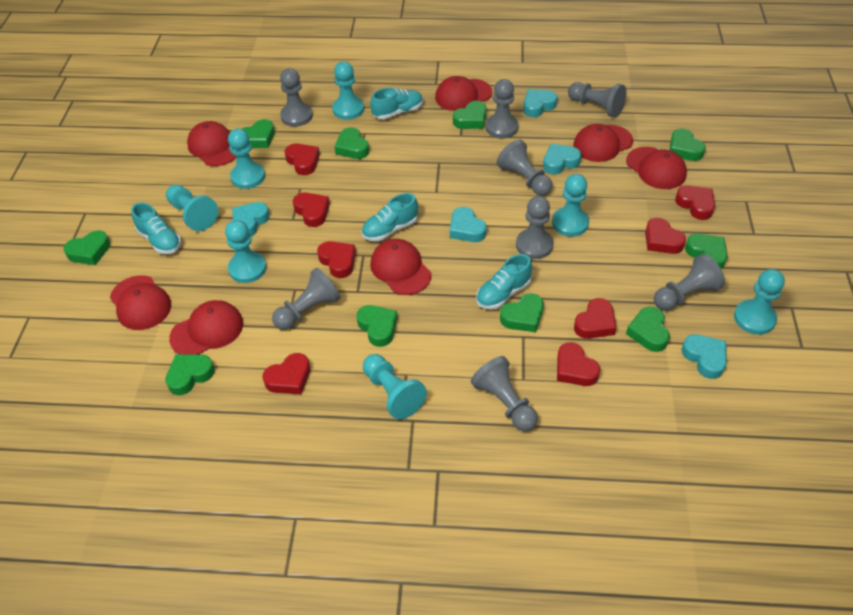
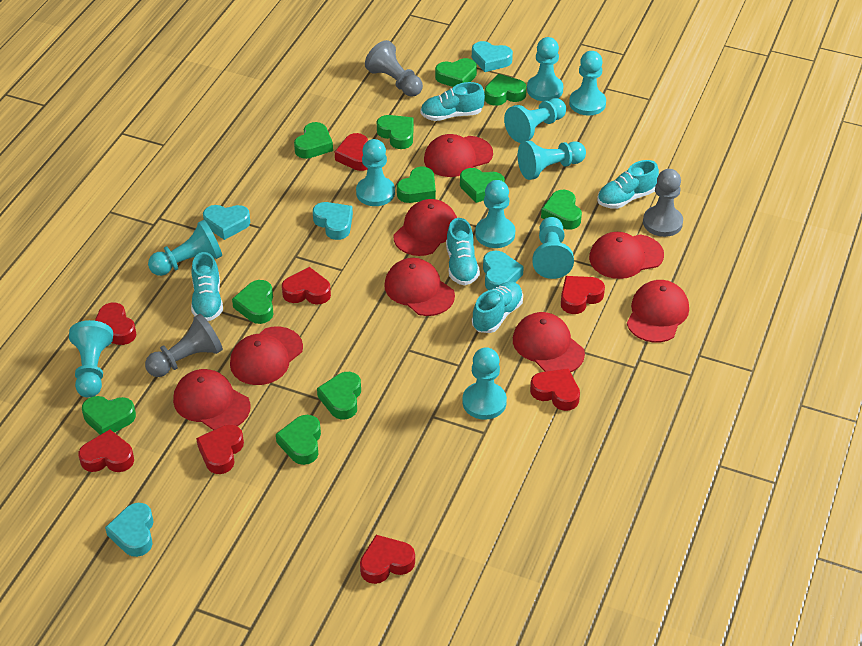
green heart: [64,231,110,265] [165,354,215,395] [242,119,275,148] [334,127,369,159] [357,305,398,347] [453,101,486,129] [500,294,544,332] [626,306,670,352] [670,129,706,161] [685,234,728,269] = 10 -> [82,396,136,435] [232,280,273,324] [276,415,321,465] [294,122,333,159] [317,372,361,420] [377,115,414,149] [397,166,436,203] [435,58,477,87] [460,168,505,203] [484,74,527,106] [541,190,582,230] = 11
grey pawn: [272,268,341,330] [280,68,313,127] [471,356,538,431] [486,79,518,139] [497,139,553,196] [516,196,554,259] [568,82,626,118] [654,254,725,311] = 8 -> [145,314,223,377] [365,40,423,96] [643,169,683,237] = 3
red cap: [110,275,171,330] [169,300,243,355] [187,121,236,166] [370,239,432,295] [435,76,492,111] [573,124,633,162] [626,147,687,189] = 7 -> [173,369,251,430] [230,327,303,385] [384,258,455,316] [393,199,457,256] [424,134,493,177] [513,312,585,372] [589,232,664,279] [627,280,689,343] = 8
turquoise pawn: [166,185,218,231] [225,220,266,283] [228,129,265,189] [332,61,364,120] [363,354,427,419] [552,174,589,237] [734,269,785,335] = 7 -> [69,320,113,398] [148,220,222,276] [356,139,395,206] [462,347,507,420] [475,180,515,248] [504,98,566,143] [518,141,586,180] [527,37,563,101] [532,217,574,279] [569,51,606,116] = 10
turquoise shoe: [131,202,181,254] [362,193,418,241] [370,88,423,119] [476,254,532,309] = 4 -> [191,252,223,321] [420,82,485,121] [446,218,480,285] [472,282,523,333] [597,160,659,209] = 5

